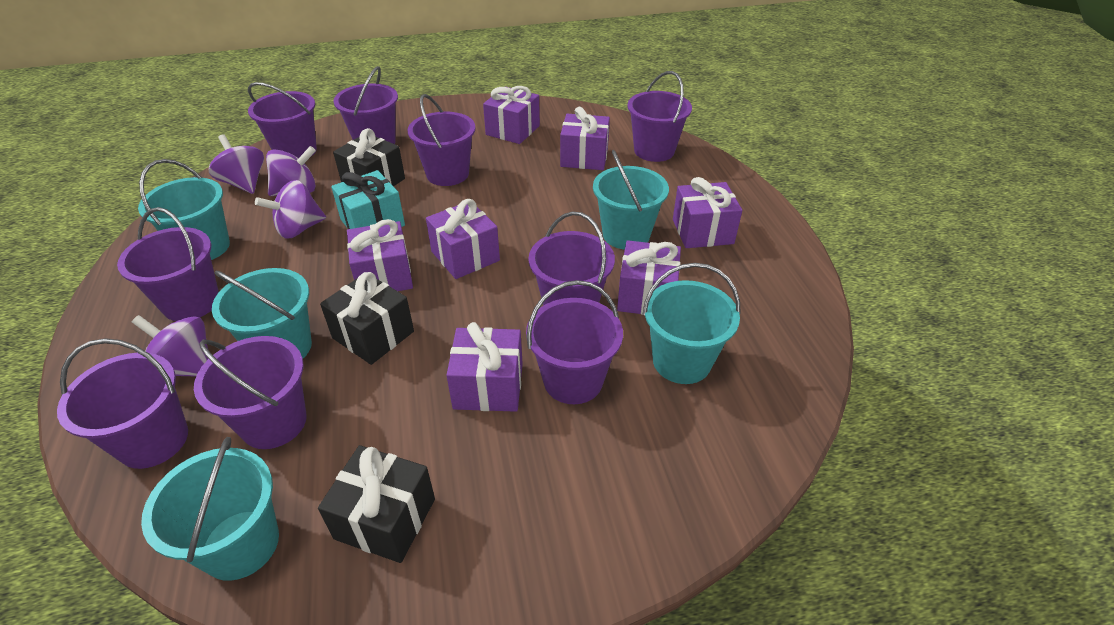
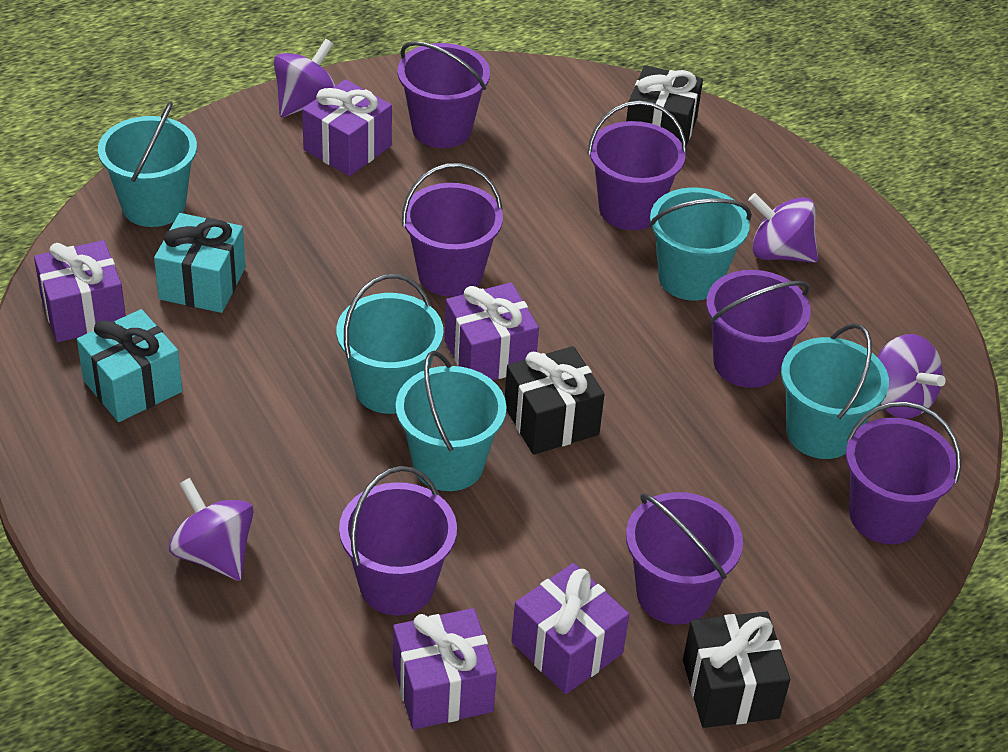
purple bucket: [57,338,188,469] [117,207,219,321] [194,336,307,449] [248,82,317,158] [333,66,398,144] [408,94,476,186] [526,280,623,404] [529,212,615,306] [627,71,692,162] = 9 -> [339,466,457,615] [398,41,490,148] [402,163,503,297] [587,100,687,230] [626,492,743,625] [706,270,811,388] [846,402,961,544] = 7
purple gift: [347,219,413,291] [426,199,500,279] [446,322,523,412] [483,86,540,144] [560,107,610,170] [617,240,681,315] [673,177,742,248] = 7 -> [34,240,126,342] [302,79,392,176] [393,608,497,730] [444,282,539,380] [511,563,629,694] = 5
turquoise gift: [331,170,405,229] = 1 -> [77,309,182,422] [154,213,246,313] = 2

